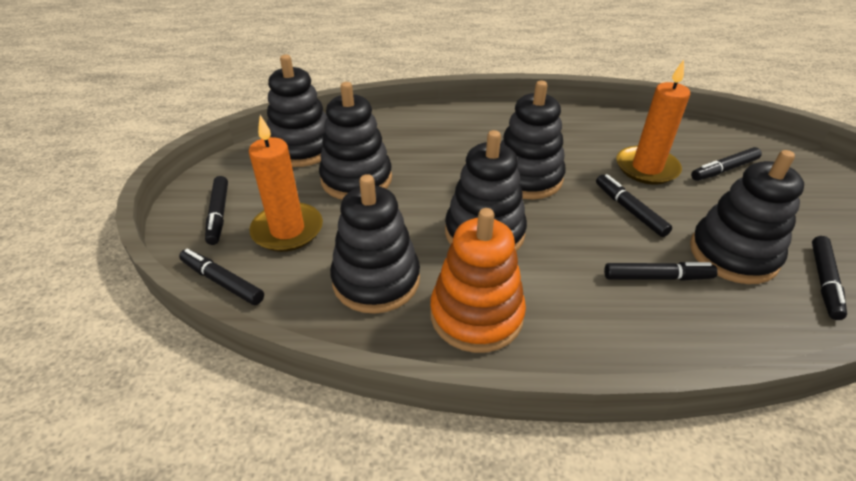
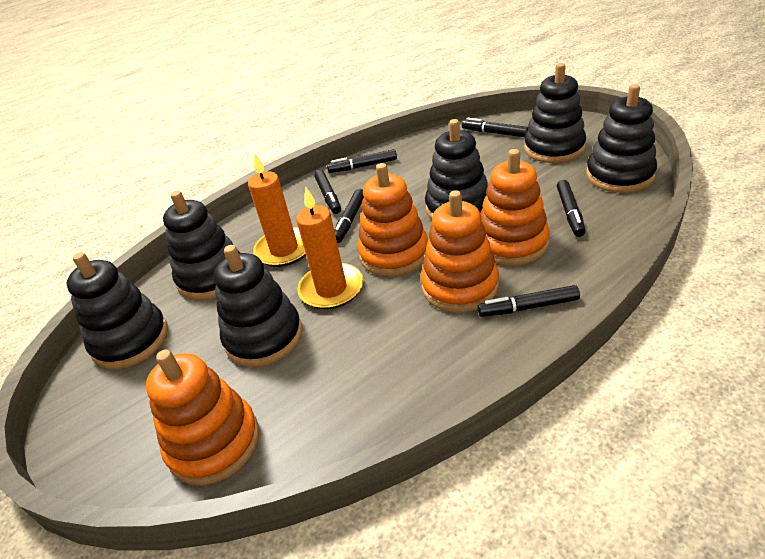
orange stacking toy: [430,208,526,353] = 1 -> [146,350,259,486] [357,163,428,277] [421,190,499,313] [480,149,550,266] = 4

